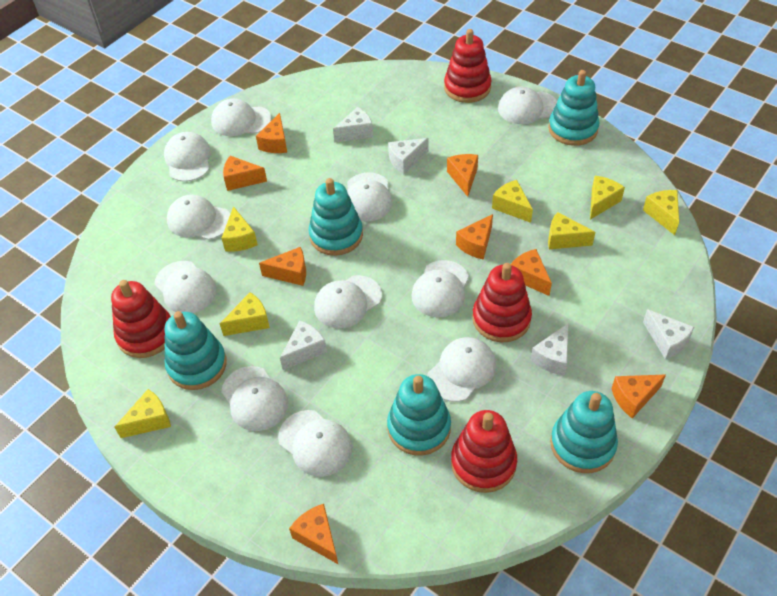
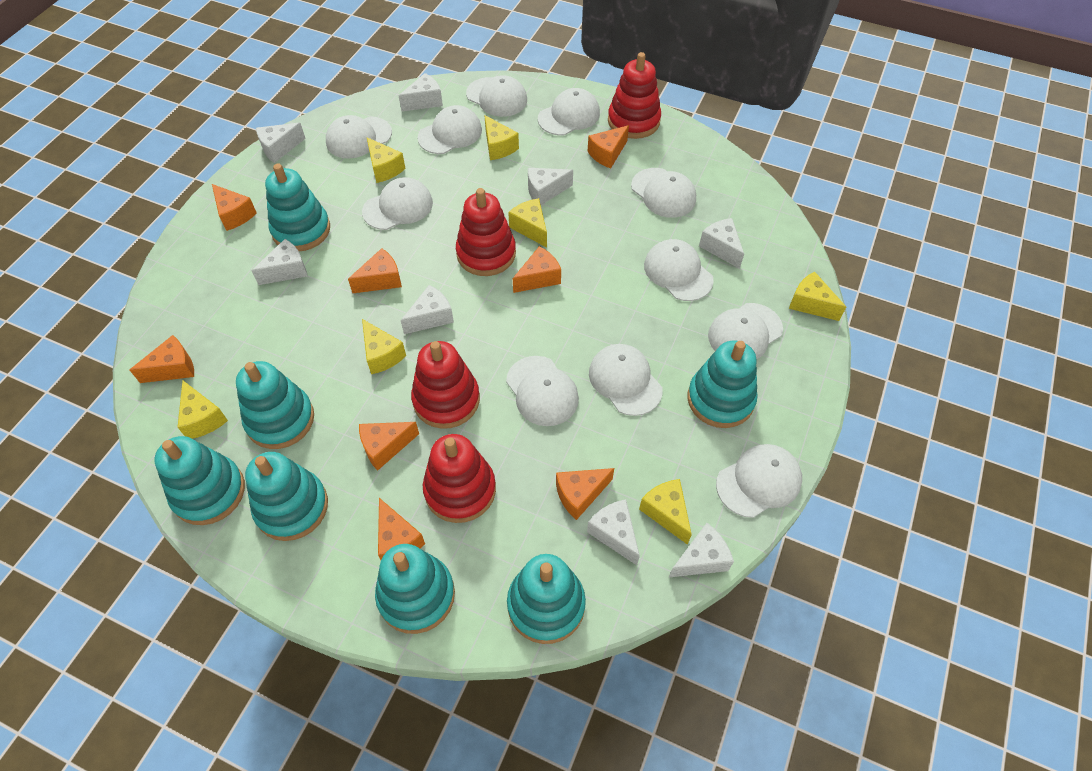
turquoise stacking toy: [165,311,227,390] [308,178,363,256] [387,374,451,456] [548,70,600,146] [550,391,618,473] = 5 -> [154,436,245,525] [236,361,314,449] [245,452,328,541] [265,164,330,251] [375,544,455,634] [507,554,586,644] [688,341,757,428] = 7
white cheese: [280,320,327,370] [333,107,373,142] [388,138,428,174] [531,323,568,376] [643,309,694,360] = 5 -> [252,239,308,285] [256,123,306,163] [399,73,443,111] [401,285,454,334] [528,168,573,205] [587,499,640,565] [669,523,734,577] [699,218,744,269] = 8

